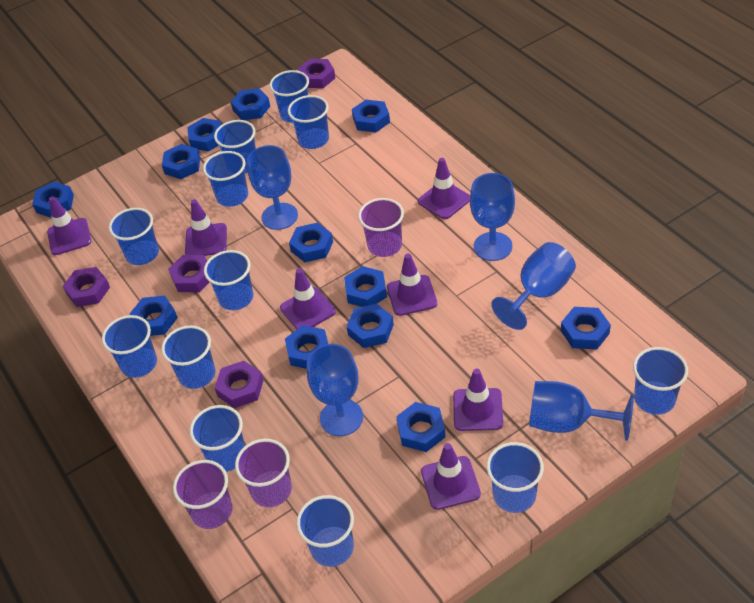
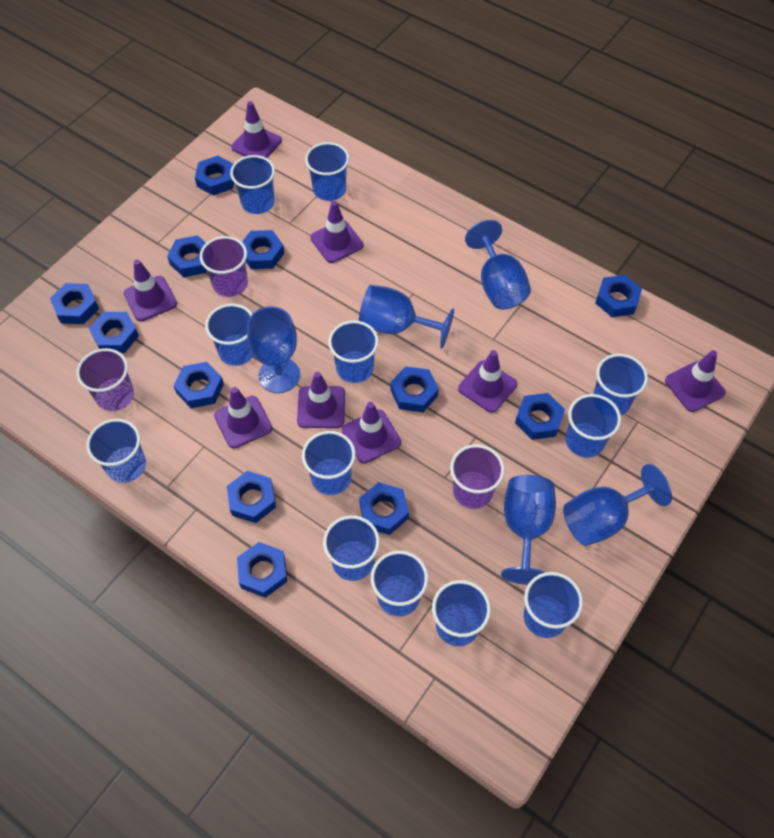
purple nut: [63,267,110,307] [168,255,209,292] [215,361,264,408] [298,59,335,88] = 4 -> none = 0
purple traffic cone: [47,196,91,255] [185,199,227,256] [280,268,336,330] [387,254,437,316] [418,158,470,219] [421,443,481,510] [453,369,503,431] = 7 -> [124,259,177,321] [214,387,272,448] [231,101,282,158] [297,372,345,428] [310,201,363,263] [342,402,401,463] [458,350,517,413] [665,350,726,412] = 8

